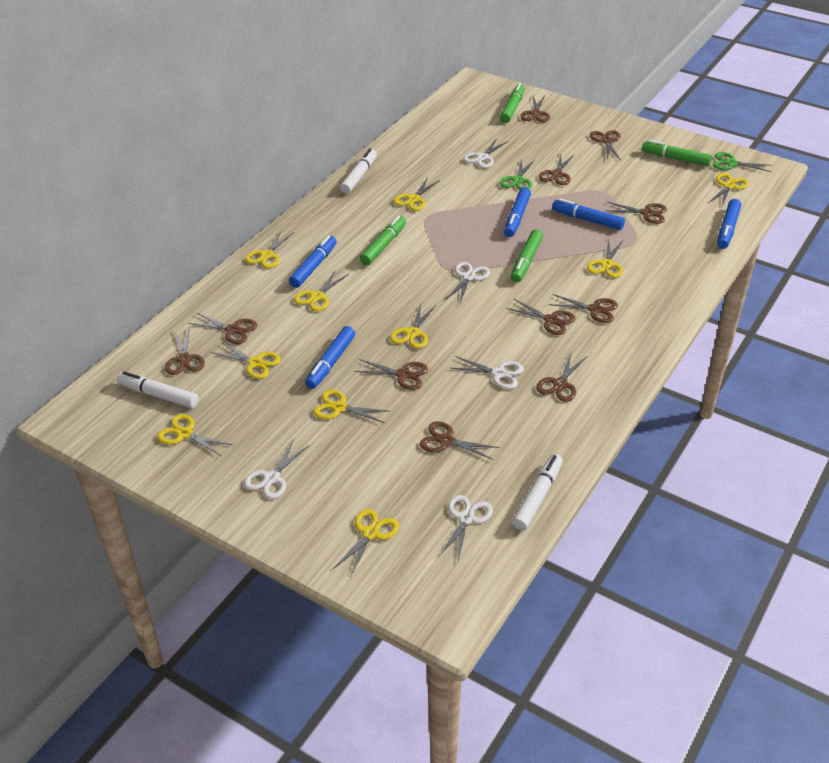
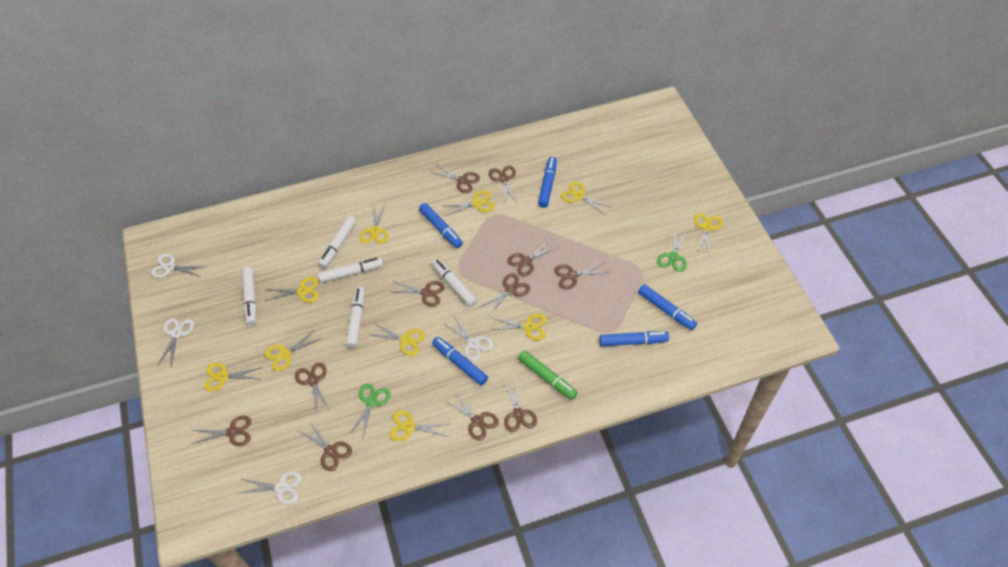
green marker: [360,216,406,265] [500,83,525,123] [511,229,543,283] [642,140,712,166] = 4 -> [518,350,577,400] = 1
white marker: [117,371,199,408] [340,149,377,194] [512,454,563,531] = 3 -> [242,267,256,325] [318,216,356,268] [318,257,383,283] [346,287,365,348] [431,258,478,307] = 5
white scissors: [244,439,309,499] [438,495,493,561] [445,262,490,303] [451,356,524,389] [463,138,508,168] = 5 -> [151,254,202,278] [158,318,194,367] [240,471,302,504] [443,315,493,361] = 4

